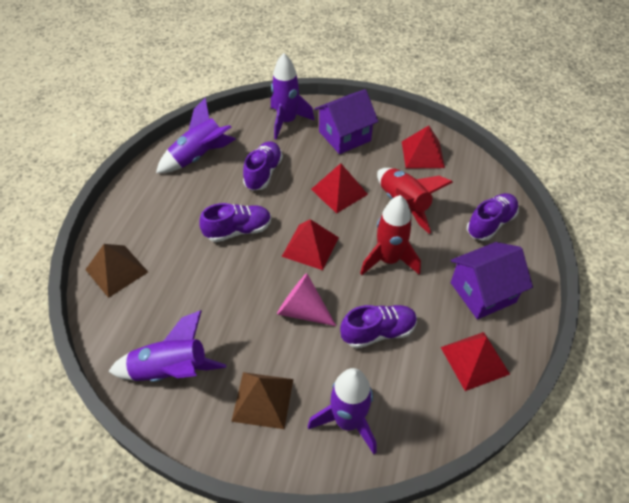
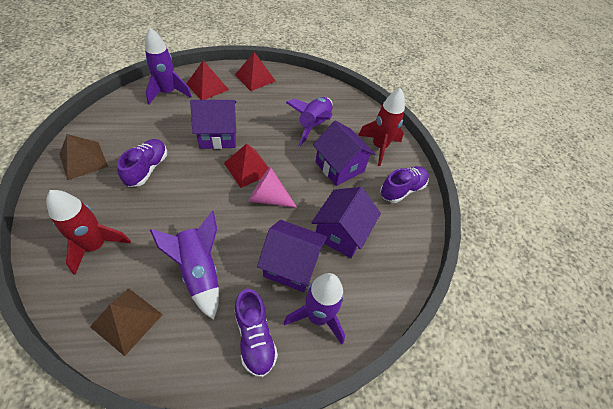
purple house: [314,89,378,154] [451,242,533,319] = 2 -> [190,100,236,149] [257,220,327,292] [311,187,381,258] [313,121,375,186] = 4
purple shoe: [199,203,271,242] [243,141,283,191] [340,305,417,348] [467,193,519,241] = 4 -> [117,139,167,187] [235,289,278,377] [380,166,429,203] = 3
red pyramid: [282,219,339,270] [311,163,368,213] [402,125,445,169] [441,332,510,391] = 4 -> [186,60,229,100] [224,144,269,188] [235,52,276,91] = 3

